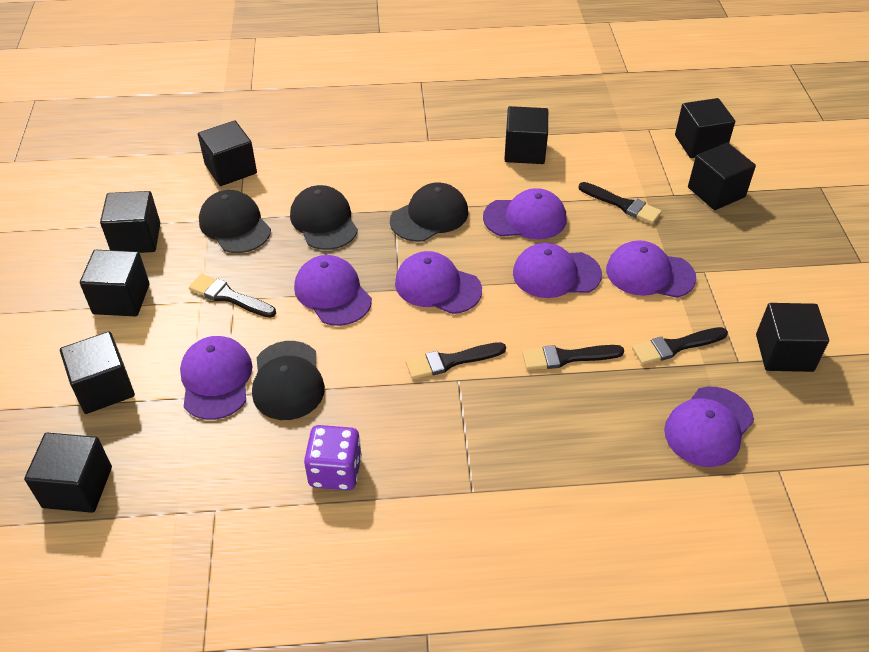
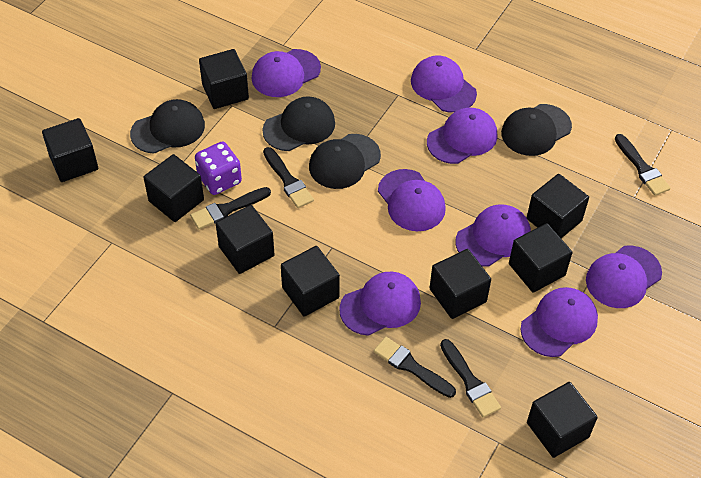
purple cap: [180,336,252,420] [294,255,372,326] [395,251,482,314] [483,188,567,240] [513,243,602,298] [606,240,696,298] [664,387,754,467] = 7 -> [251,49,321,97] [339,272,421,336] [378,169,446,231] [411,56,477,113] [427,108,497,164] [456,204,531,266] [521,287,598,357] [586,245,662,308] = 8

